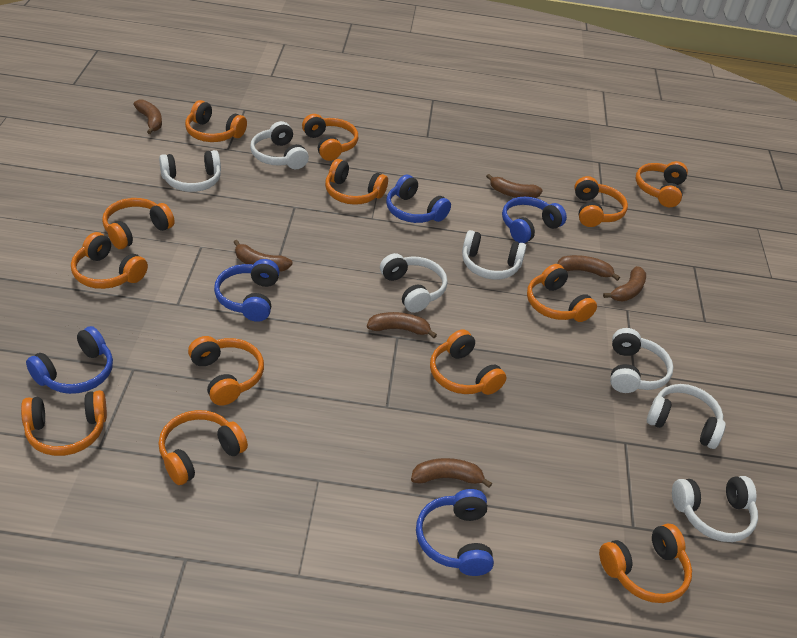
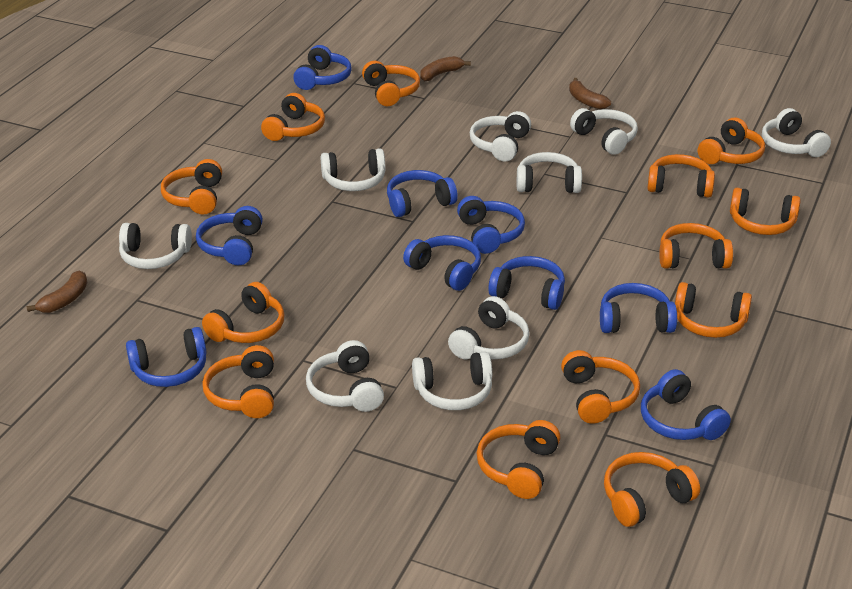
blue headphones: [26,326,113,394] [214,259,280,322] [386,175,451,223] [416,489,494,576] [502,197,567,243] = 5 -> [126,327,207,387] [196,206,263,265] [293,45,352,90] [387,170,458,217] [403,235,481,291] [457,196,525,254] [488,256,565,310] [600,283,677,333] [641,369,731,440] = 9
brown banana: [133,100,162,134] [233,240,293,272] [367,312,437,338] [411,458,492,488] [486,174,543,198] [557,255,620,281] [603,266,646,302] = 7 -> [26,270,87,313] [421,56,471,81] [569,78,611,109] = 3
white headphones: [159,150,221,192] [250,121,309,169] [380,253,448,313] [462,230,526,280] [610,328,674,393] [647,384,726,449] [672,476,758,542] = 7 -> [119,223,192,269] [306,340,384,412] [321,148,385,191] [412,352,492,410] [448,296,530,359] [470,111,531,162] [517,152,582,193] [570,108,638,155] [762,108,831,157] = 9

